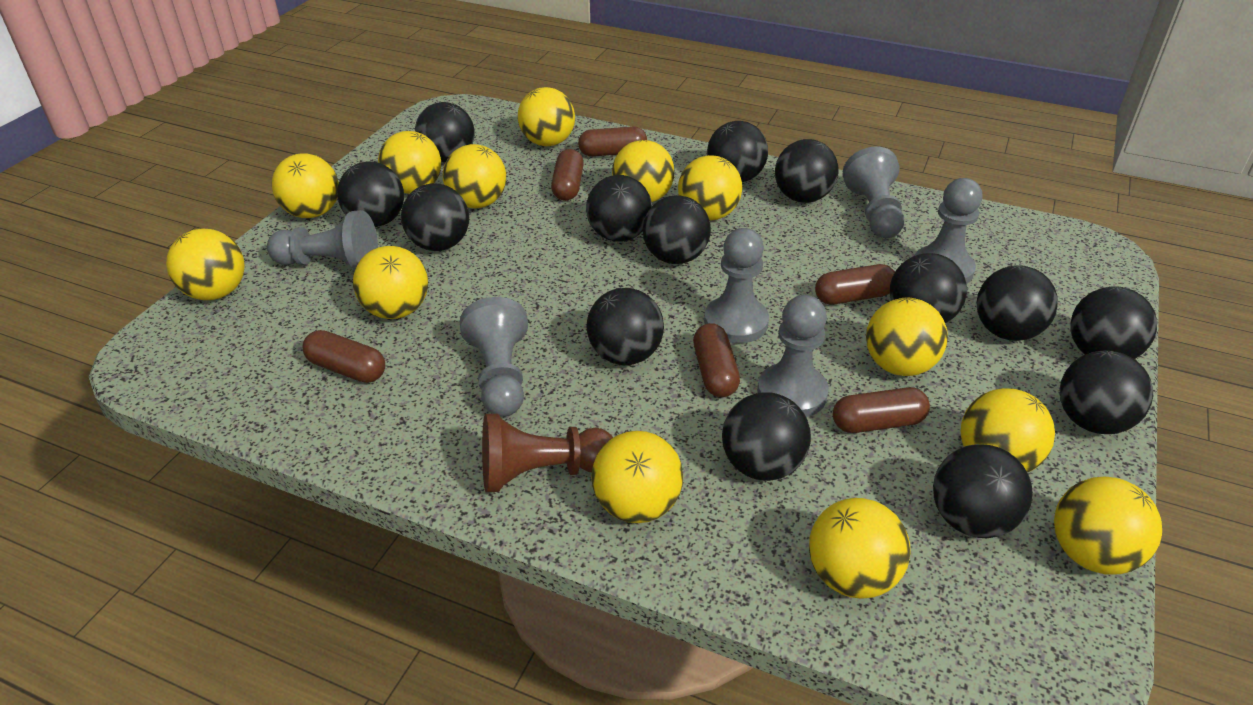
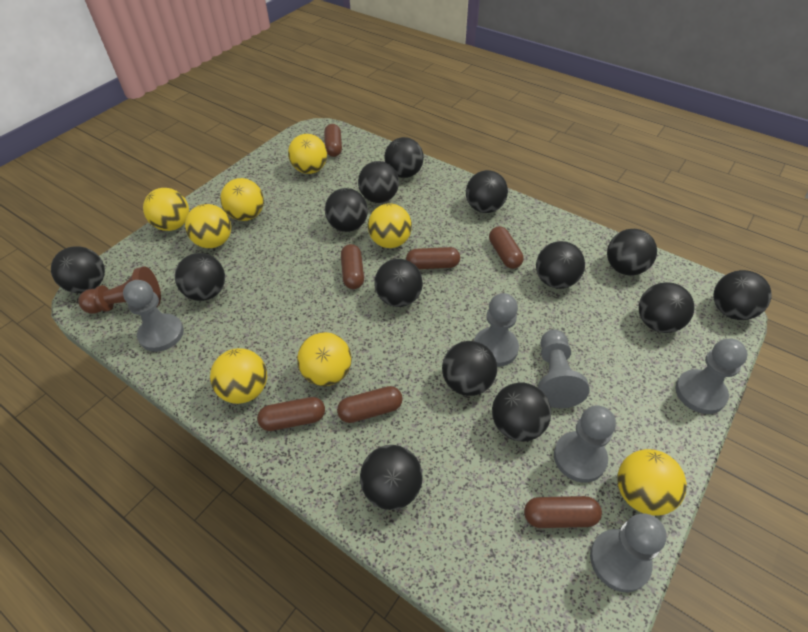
brown capsule: [302,330,385,383] [551,149,584,201] [578,127,647,157] [693,323,740,397] [815,264,895,305] [833,387,930,433] = 6 -> [257,397,325,431] [324,124,342,157] [337,386,403,423] [341,244,364,289] [406,247,460,269] [489,226,524,269] [524,496,602,528] = 7
yellow ball: [166,229,245,300] [272,153,339,218] [353,246,428,319] [378,131,441,194] [443,144,506,208] [518,87,575,146] [591,431,683,523] [612,140,675,202] [678,155,742,220] [809,498,911,598] [866,298,948,376] [961,388,1055,472] [1054,477,1162,574] = 13 -> [143,188,189,231] [185,204,231,248] [210,348,267,404] [220,178,264,221] [288,134,327,174] [297,332,352,386] [368,203,412,248] [617,449,687,515] = 8

